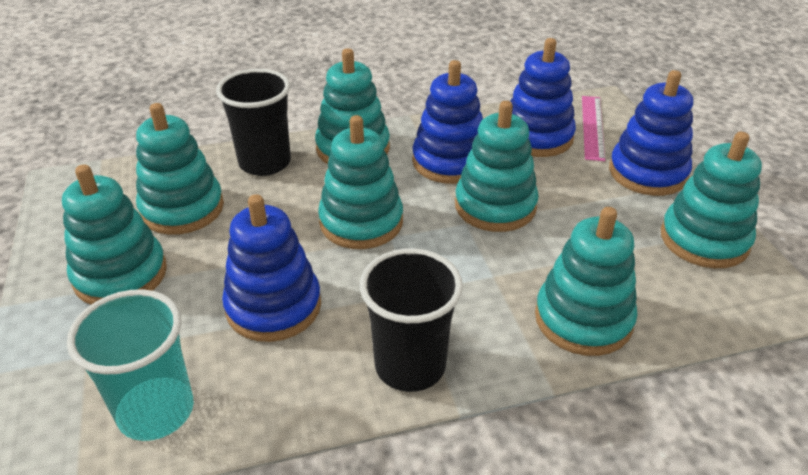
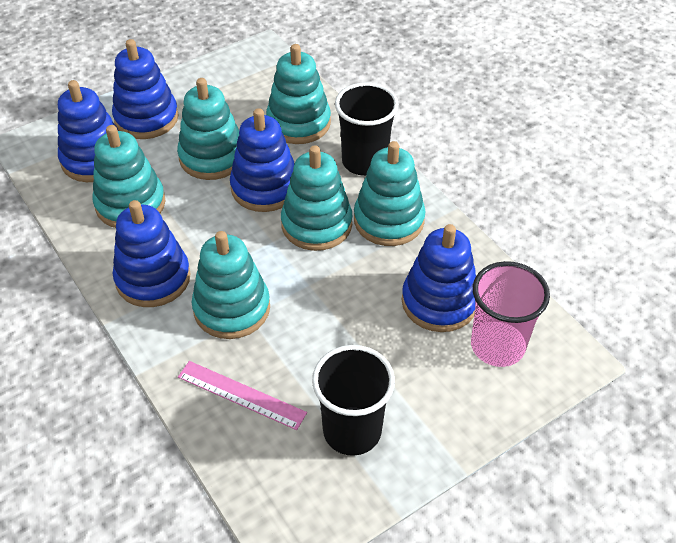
blue stacking toy: [222,194,321,342] [412,60,483,184] [510,38,576,157] [609,70,693,196] = 4 -> [58,80,119,182] [112,39,179,139] [113,200,191,307] [230,108,295,212] [402,224,476,332] = 5
pink cup: none = 0 -> [471,261,550,367] = 1
turquoise cup: [67,289,194,441] = 1 -> none = 0
turquoise stacking toy: [62,164,167,305] [136,103,224,235] [315,48,390,164] [318,115,403,249] [455,101,539,232] [535,207,637,356] [661,132,762,268] = 7 -> [93,125,165,228] [177,78,239,180] [192,231,270,339] [266,44,331,144] [281,145,353,251] [354,141,426,246] = 6

